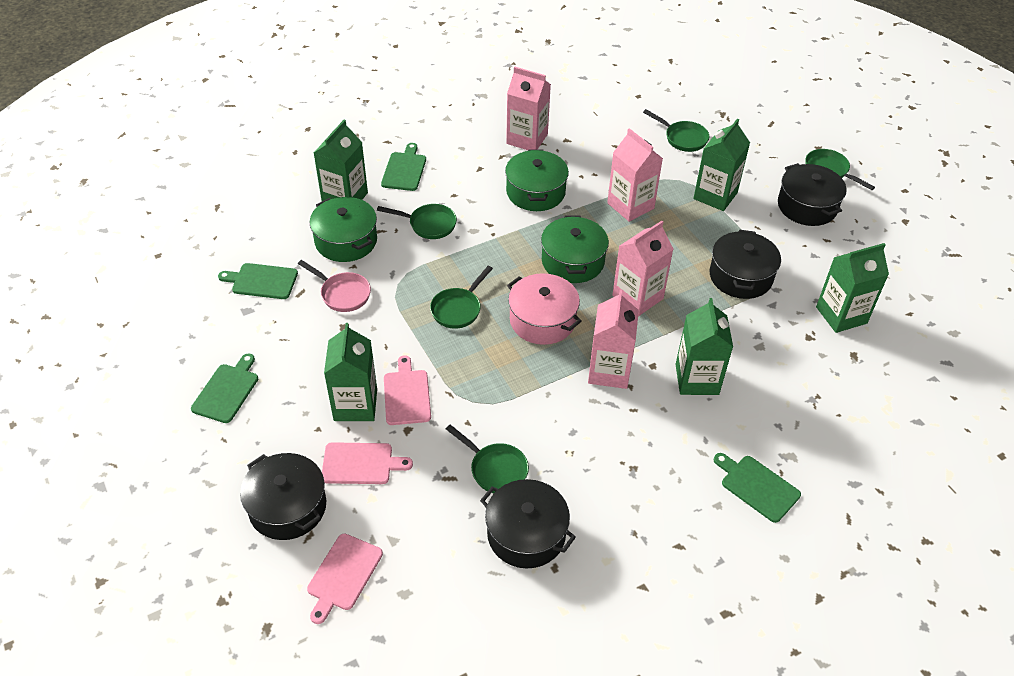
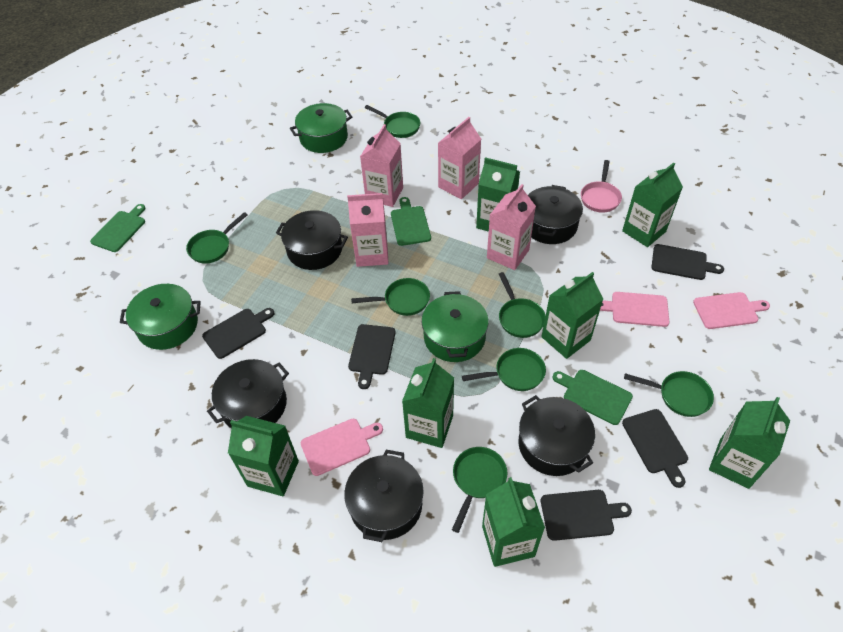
black cutting board: none = 0 -> [202,308,274,359] [348,324,396,389] [541,490,632,541] [622,409,688,488] [651,244,724,280] = 5
black pot: [240,453,326,540] [480,479,576,569] [710,230,781,299] [778,163,847,226] = 4 -> [207,359,289,428] [276,210,348,270] [344,450,424,542] [519,395,595,476] [528,185,583,244] = 5
green carton: [314,120,368,201] [324,323,377,421] [676,298,733,395] [693,119,750,211] [816,243,889,333] = 5 -> [228,416,299,496] [402,358,454,448] [476,157,520,232] [482,477,545,567] [541,272,603,359] [622,163,683,247] [709,397,790,489] = 7
green cutting board: [191,353,258,423] [218,263,298,299] [381,143,426,191] [714,453,801,523] = 4 -> [90,204,146,252] [391,197,431,246] [553,370,633,425] = 3
green pan: [377,204,457,239] [430,266,493,329] [446,425,529,493] [643,109,709,152] [805,149,875,190] = 5 -> [186,212,247,264] [351,278,430,316] [365,105,420,138] [452,447,507,533] [462,348,546,391] [499,272,545,338] [624,371,714,417] = 7
pink pot: [507,273,582,345] = 1 -> none = 0

